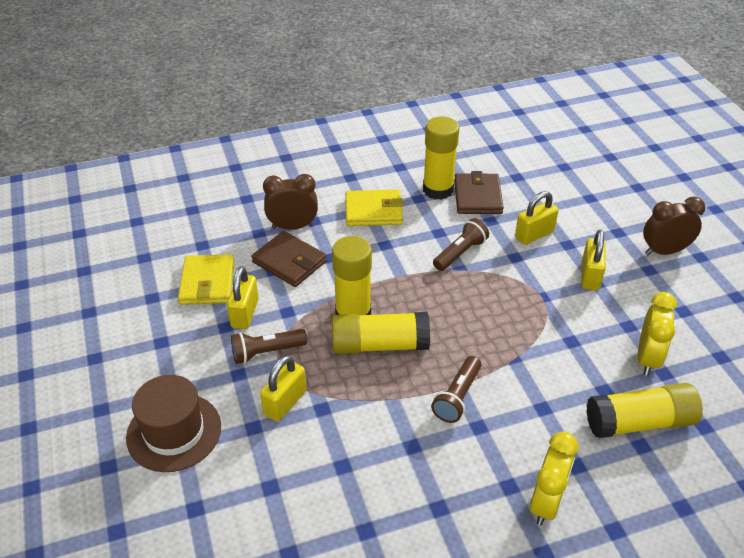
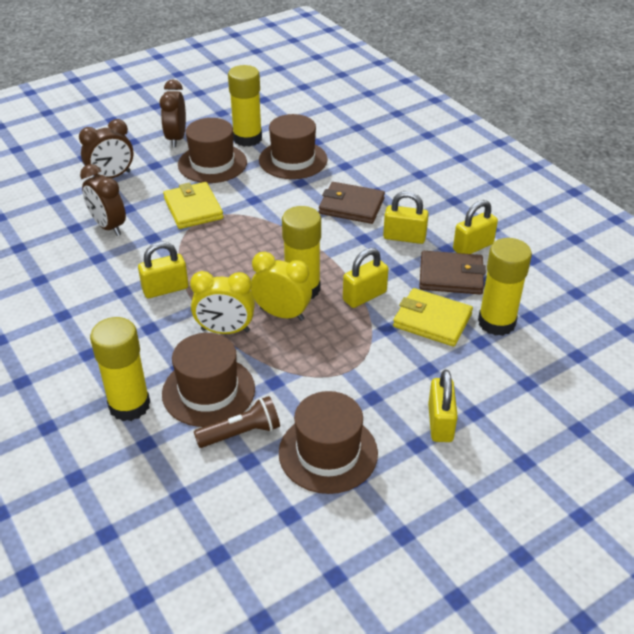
brown clock: [263,174,318,229] [643,196,705,255] = 2 -> [79,119,133,178] [80,164,126,236] [160,80,186,147] = 3
brown flashlight: [231,329,307,364] [431,356,481,423] [433,218,489,271] = 3 -> [194,396,280,448] = 1
brown hat: [126,375,221,472] = 1 -> [162,333,255,427] [178,118,247,183] [259,114,328,179] [279,391,378,494] = 4
yellow padlock: [227,266,259,329] [260,355,306,422] [515,191,559,245] [582,230,606,290] = 4 -> [138,241,188,298] [343,248,389,308] [383,191,429,244] [428,370,458,442] [453,200,498,254] = 5

